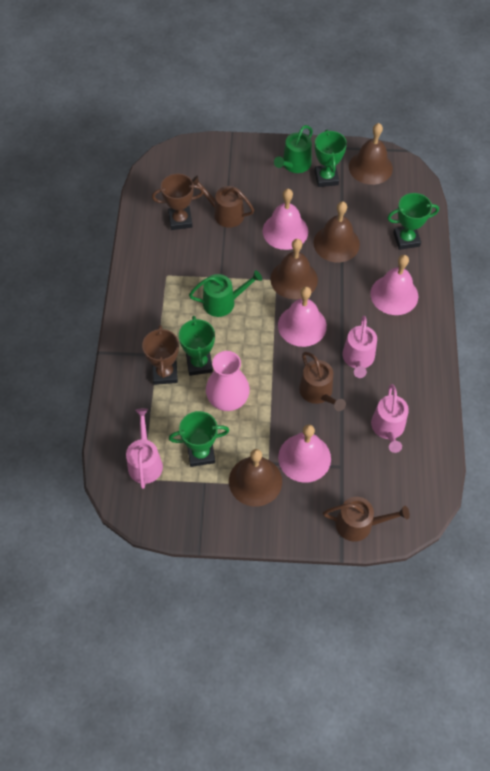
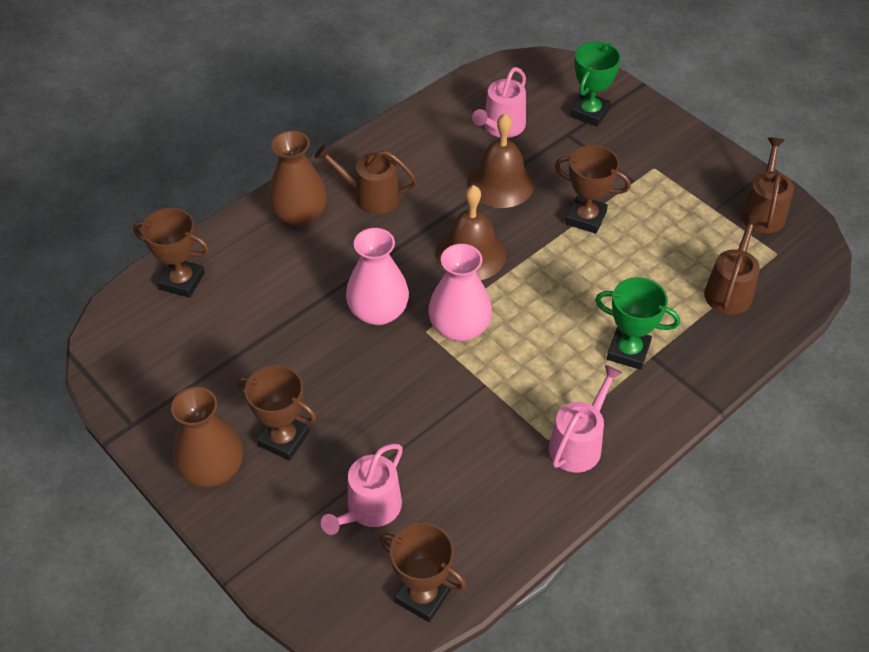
brown bell: [229,449,282,507] [270,239,318,299] [314,201,360,262] [349,123,393,185] = 4 -> [436,185,506,280] [467,113,534,208] = 2
brown trophy: [142,325,179,385] [152,174,204,230] = 2 -> [133,208,209,298] [237,365,316,461] [379,523,466,622] [555,145,631,234] = 4
brown vase: none = 0 -> [171,387,243,487] [268,131,327,226] = 2
green trophy: [169,411,229,467] [179,316,215,376] [315,129,347,187] [387,193,439,250] = 4 -> [570,41,621,126] [595,277,680,370] = 2
green watering can: [189,270,262,317] [274,125,313,173] = 2 -> none = 0
pink bell: [263,189,308,250] [278,287,327,347] [278,424,331,483] [370,255,418,315] = 4 -> none = 0
pink vase: [206,351,250,411] = 1 -> [346,228,409,325] [428,244,492,341] = 2

